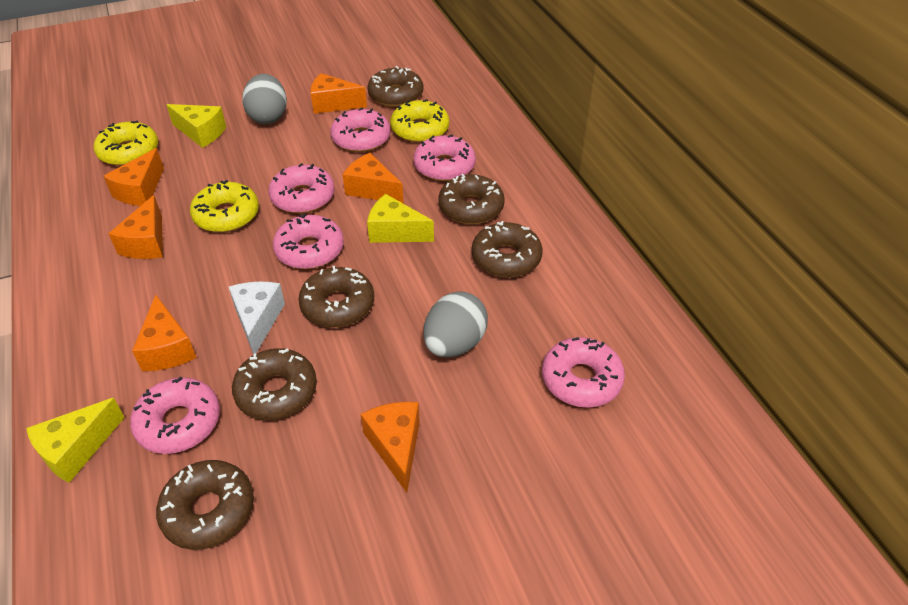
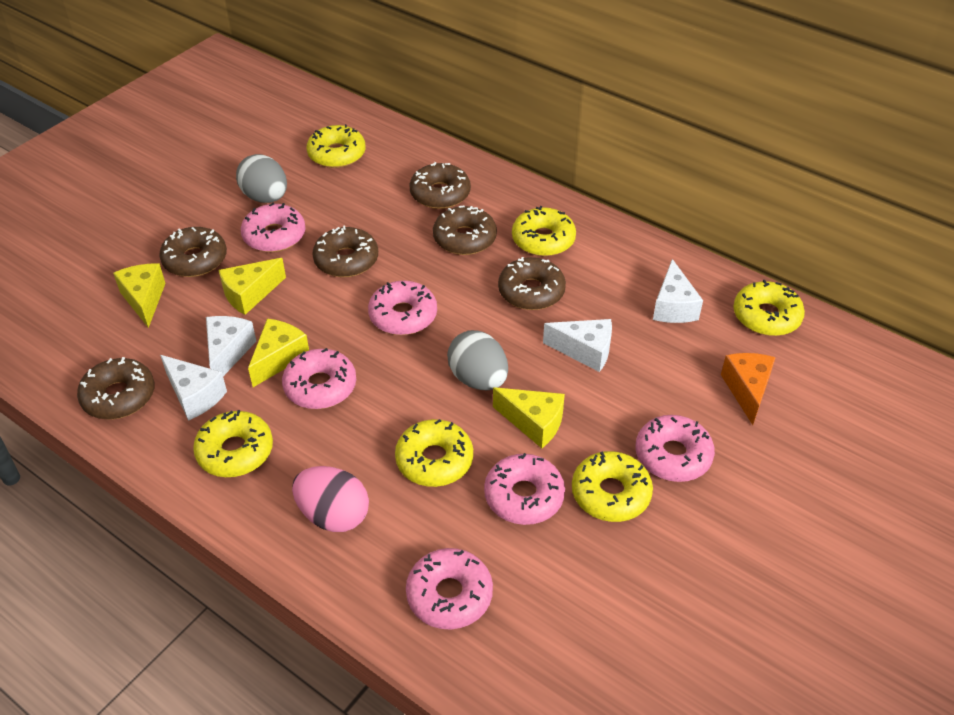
orange cheese: [104,148,164,206] [108,195,163,259] [132,295,196,371] [310,73,367,114] [343,153,404,204] [361,402,420,493] = 6 -> [721,353,776,425] = 1
pink egg: none = 0 -> [292,466,369,532] = 1
white cheese: [229,282,285,355] = 1 -> [160,355,227,421] [206,316,256,376] [543,319,612,372] [653,259,703,323] = 4
yellow cheese: [26,398,125,483] [166,104,226,148] [367,194,434,243] = 3 -> [113,264,166,328] [219,258,286,315] [248,319,309,387] [493,387,565,448] = 4
yellow donut: [94,120,158,166] [190,180,259,232] [390,99,449,143] = 3 -> [193,410,273,477] [306,124,365,168] [395,419,473,487] [512,206,576,256] [572,451,653,522] [733,280,805,336] = 6

